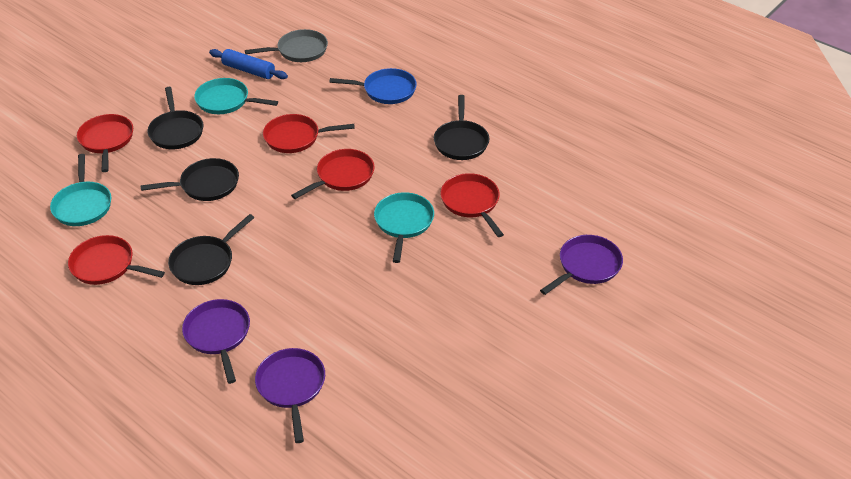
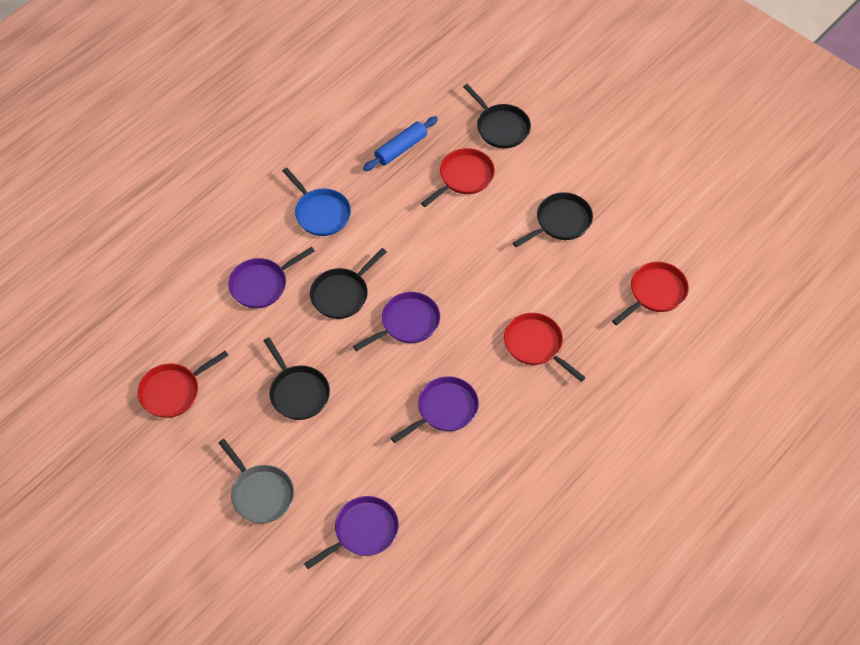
purple pan: [182,299,250,384] [255,348,325,443] [540,235,623,295] = 3 -> [228,247,315,308] [304,496,399,569] [353,292,440,351] [391,376,479,443] = 4
red pan: [68,235,165,285] [77,114,133,172] [263,114,355,153] [291,149,375,199] [440,173,504,237] = 5 -> [138,351,229,418] [421,148,495,207] [504,313,586,382] [612,262,689,325] = 4
turquoise pan: [50,154,111,226] [194,78,278,114] [374,192,434,263] = 3 -> none = 0

